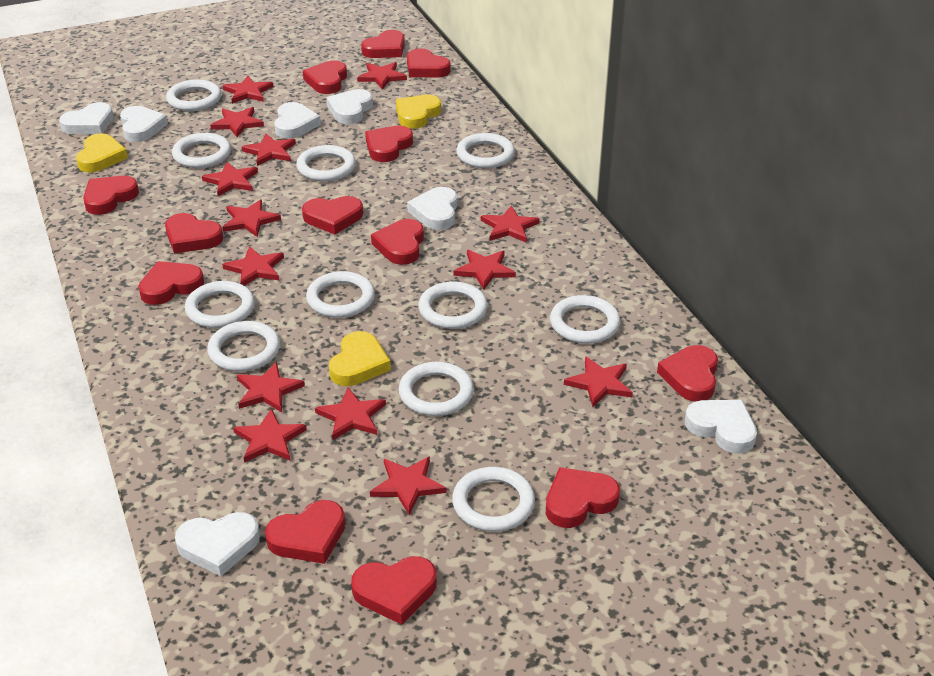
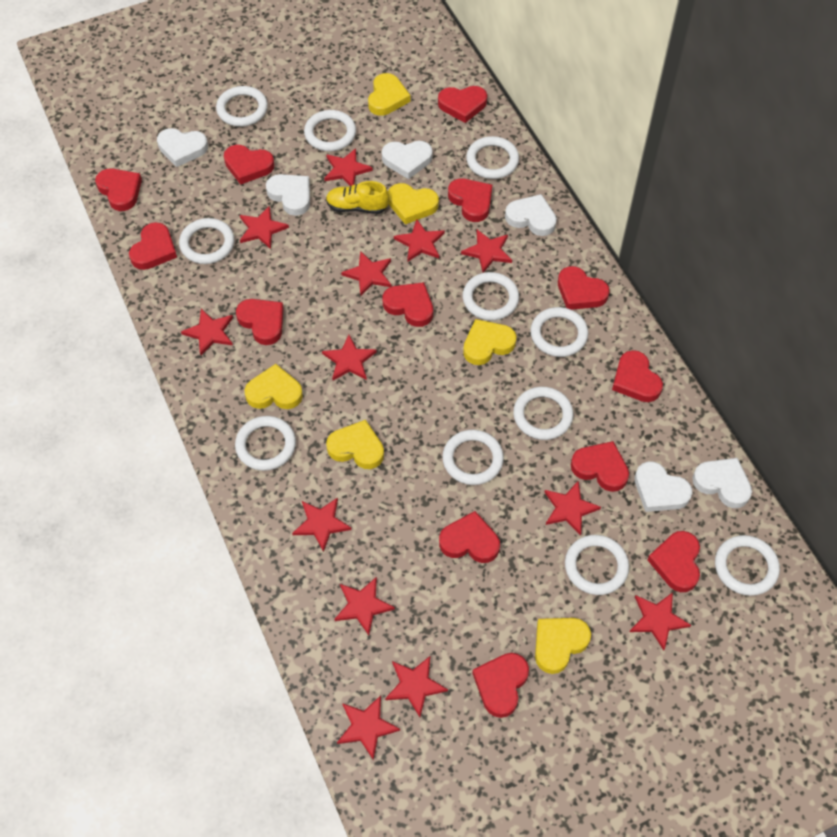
red star: [202,162,258,196] [210,107,264,137] [222,76,273,104] [222,246,284,286] [223,199,281,237] [233,408,307,463] [237,362,305,413] [242,134,296,166] [315,388,386,440] [357,62,407,89] [370,457,447,515] [453,250,516,290] [481,206,540,243] [564,356,633,407] = 14 -> [181,309,233,355] [240,206,289,249] [292,498,352,552] [322,335,376,380] [324,148,373,186] [334,577,395,635] [337,695,400,760] [341,251,391,295] [385,656,448,717] [394,219,445,262] [461,230,512,273] [544,480,601,536] [630,592,691,650] = 13
white heart: [59,102,114,134] [120,106,168,142] [175,512,260,576] [274,102,321,139] [327,89,373,124] [407,187,458,230] [685,400,757,454] = 7 -> [157,128,208,167] [266,174,310,216] [382,141,433,179] [505,194,557,236] [635,461,692,512] [692,458,752,508] = 6
yellow heart: [76,133,128,173] [329,331,391,386] [396,95,441,129] = 3 -> [245,364,303,409] [326,420,384,469] [368,73,410,116] [388,183,439,224] [463,319,516,365] [535,618,591,674] = 6
yellow shoe: none = 0 -> [326,181,389,214] = 1

